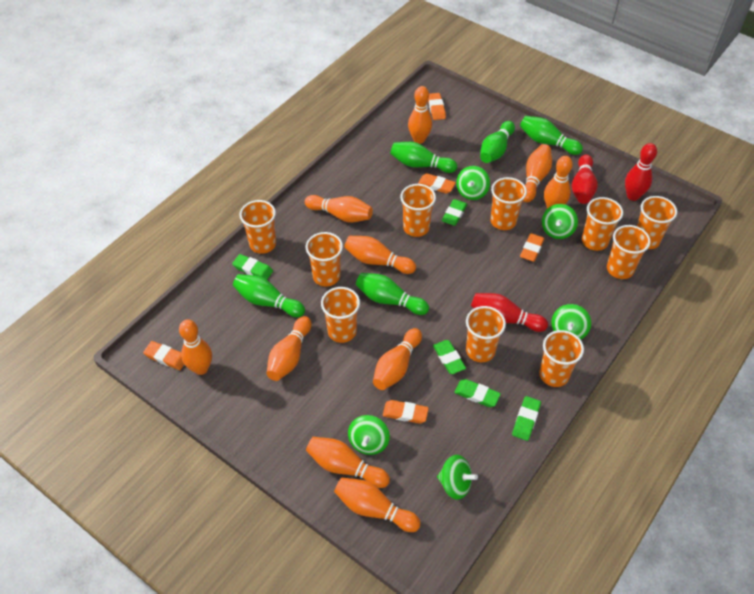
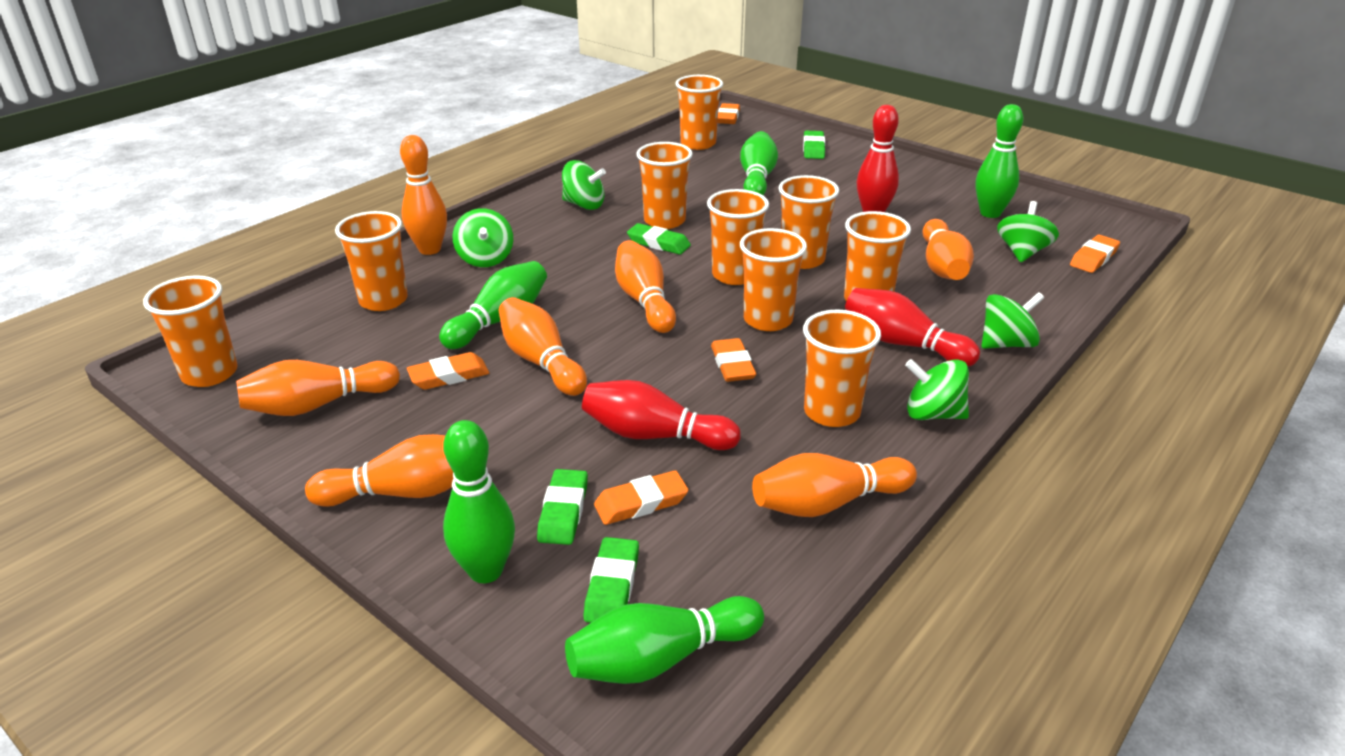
green eraser: [232,254,273,280] [433,340,466,374] [441,199,467,226] [454,379,501,407] [512,396,541,441] = 5 -> [537,469,588,545] [583,537,639,623] [627,223,691,255] [803,131,825,159] = 4
orange bowling pin: [179,319,212,375] [267,316,312,381] [305,195,373,222] [306,437,390,488] [334,477,421,532] [344,236,416,274] [373,328,422,390] [408,86,432,144] [523,144,552,202] [544,156,573,209] = 10 -> [236,360,400,416] [305,434,454,507] [400,135,447,255] [499,297,587,396] [615,240,676,333] [752,453,917,517] [923,219,974,280] = 7
orange cup: [240,200,276,254] [306,232,343,287] [321,287,360,343] [400,184,436,237] [466,306,506,362] [490,177,527,230] [539,330,584,387] [582,197,623,251] [607,225,651,279] [637,196,677,249] = 10 -> [143,275,237,387] [335,211,408,311] [636,142,693,229] [676,75,723,150] [707,189,769,285] [740,228,807,331] [778,175,839,269] [803,310,881,427] [844,211,911,301] = 9

